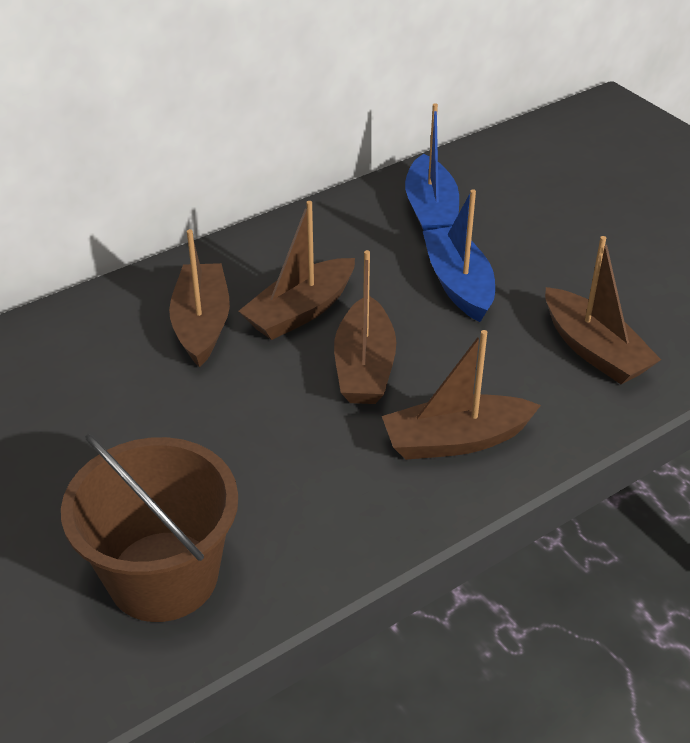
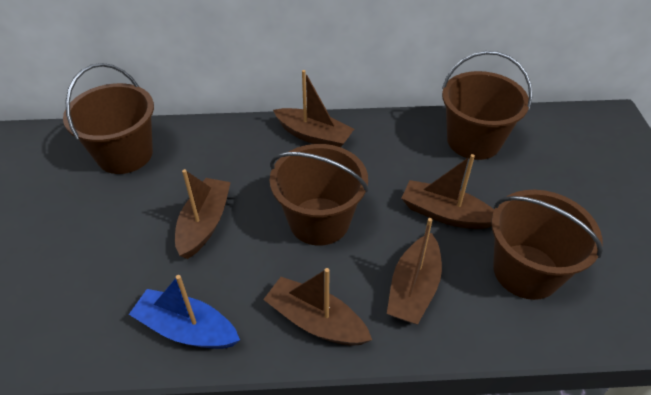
blue boat: [405,103,459,231] [423,190,495,322] = 2 -> [129,275,240,349] = 1
brown bucket: [61,434,238,622] = 1 -> [63,63,154,174] [270,144,368,246] [442,51,532,160] [491,190,603,300] = 4

